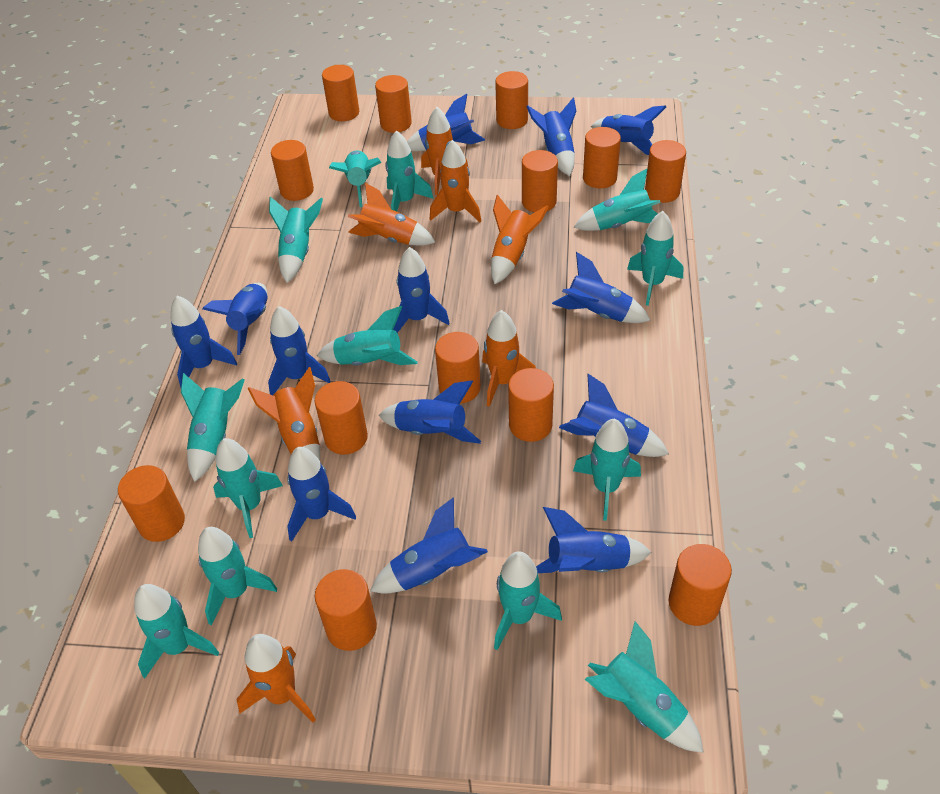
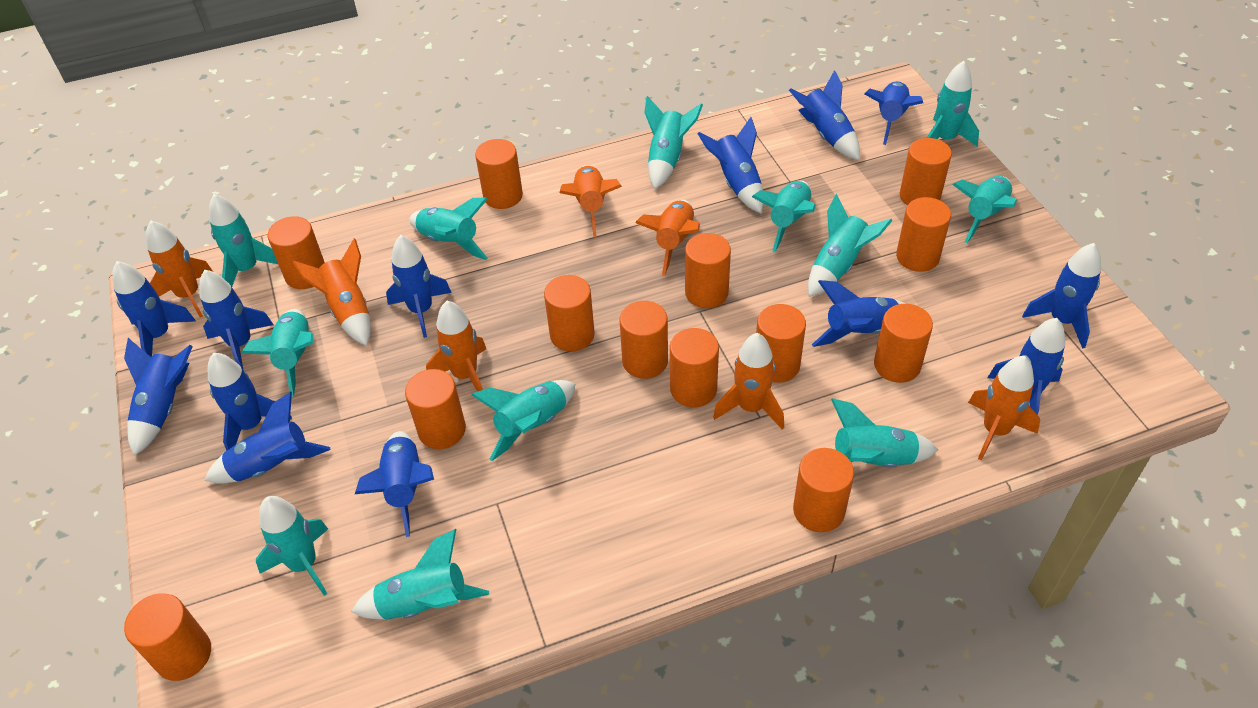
turquoise rocket: [134,584,219,679] [181,373,245,482] [198,527,277,626] [213,438,283,538] [269,197,323,283] [317,306,418,366] [329,151,381,207] [385,130,433,212] [494,551,562,650] [573,418,641,521] [574,169,661,231] [585,621,704,753] [627,211,683,306] = 13 -> [209,194,278,287] [241,309,314,397] [256,496,328,596] [351,529,489,620] [409,198,488,260] [471,380,575,461] [644,96,703,189] [752,181,816,252] [808,194,893,297] [831,398,938,467] [927,61,979,146] [953,176,1017,243] = 12

